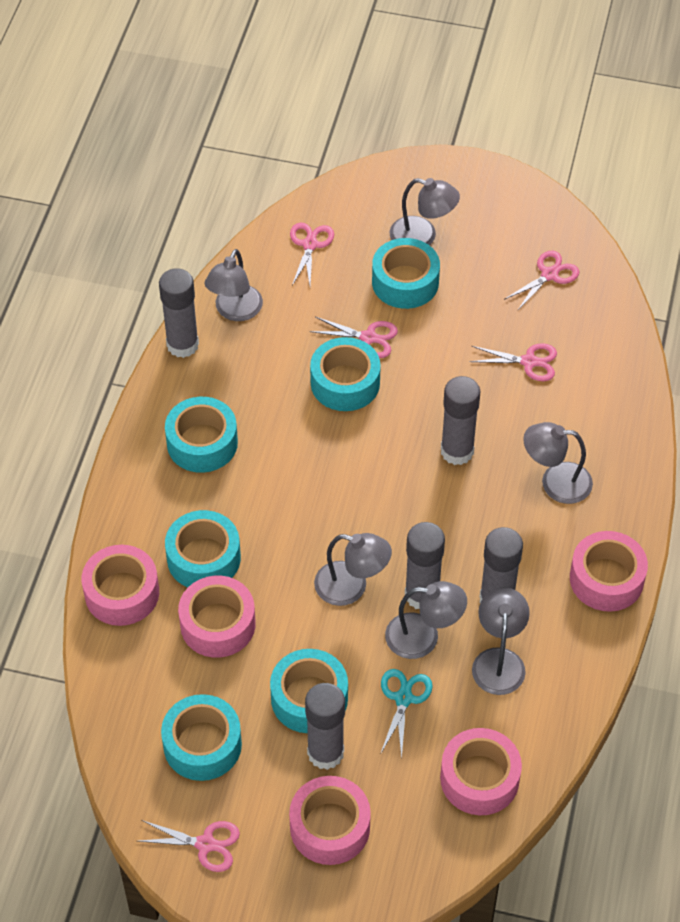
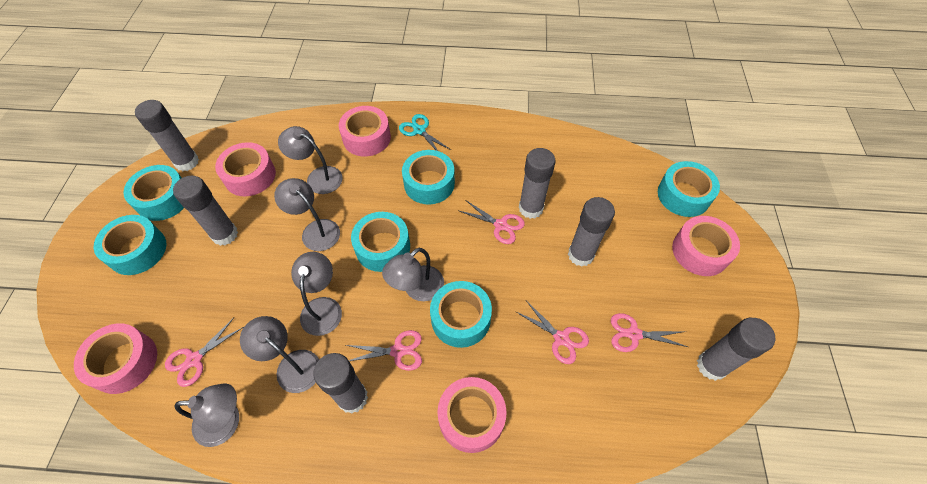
grey glue stick: [159,268,199,358] [305,683,345,770] [405,522,445,609] [441,376,480,465] [480,527,523,603] = 5 -> [135,100,199,171] [173,176,238,246] [313,353,368,414] [519,148,555,219] [568,197,615,267] [697,318,775,381] = 6

